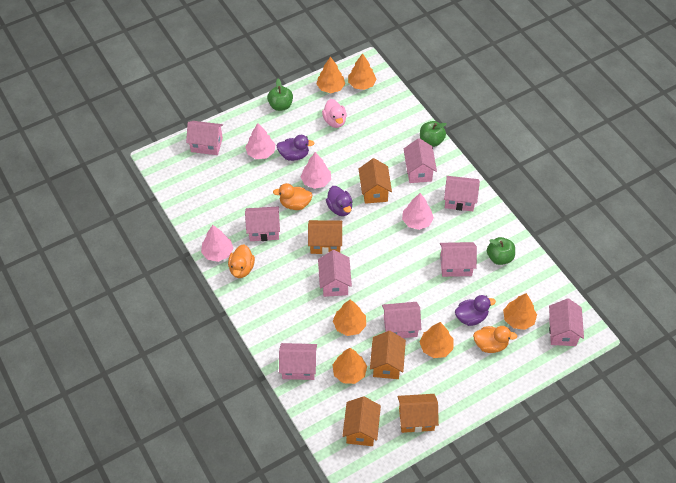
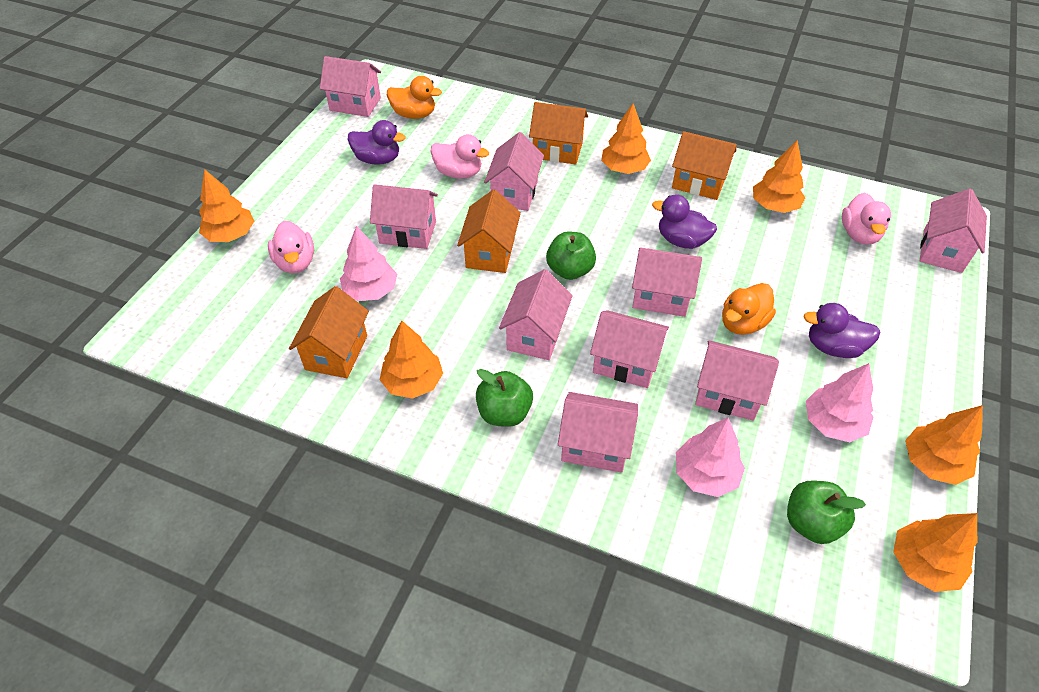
orange duck: [228,244,255,278] [273,183,313,210] [473,326,517,353] = 3 -> [387,76,442,119] [722,283,776,335] = 2
orange house: [308,220,342,254] [342,396,381,446] [359,158,392,204] [370,331,406,379] [398,394,439,433] = 5 -> [289,286,369,378] [457,189,521,273] [529,102,588,165] [672,131,737,200] = 4
pink duck: [322,99,347,128] = 1 -> [268,220,314,273] [430,134,489,179] [842,192,891,245] = 3
pink tree: [201,225,233,262] [245,123,275,159] [301,152,331,189] [402,193,434,230] = 4 -> [340,226,397,301] [676,417,745,497] [806,363,873,442] = 3

